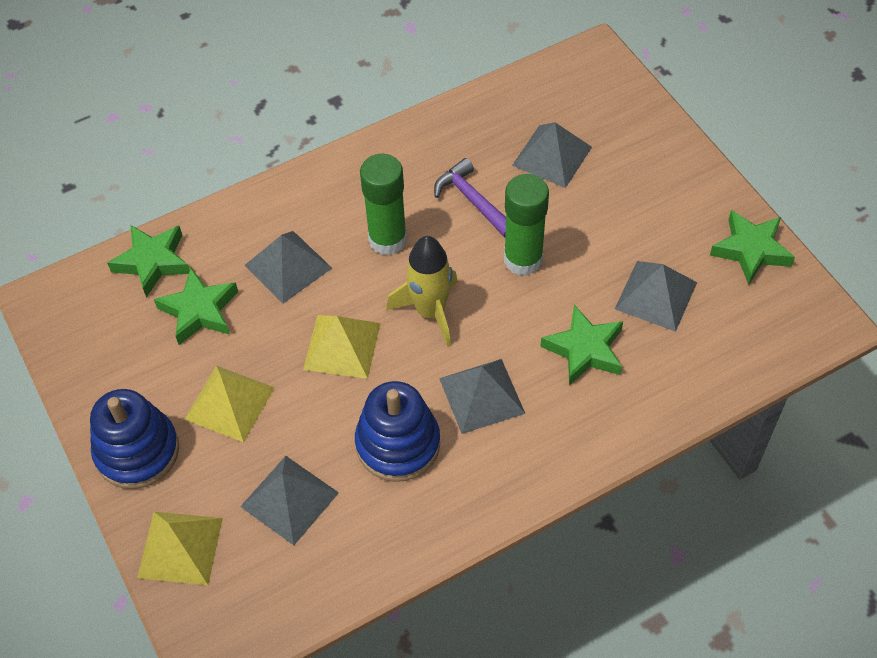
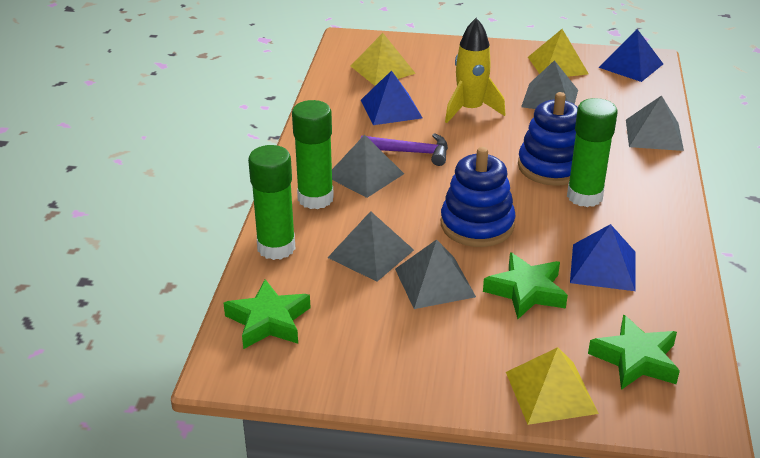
blue pyramid: none = 0 -> [361,70,422,125] [570,224,636,291] [598,29,663,82] = 3
green glue stick: [360,154,407,256] [504,174,549,276] = 2 -> [248,145,296,260] [292,100,334,209] [567,98,618,207] = 3
green star: [107,225,190,297] [154,268,238,345] [540,305,623,385] [710,210,795,284] = 4 -> [224,279,311,349] [483,252,568,319] [588,314,680,390] = 3

